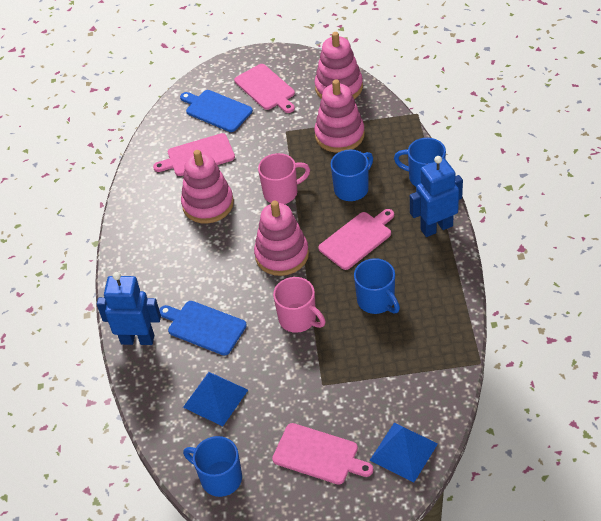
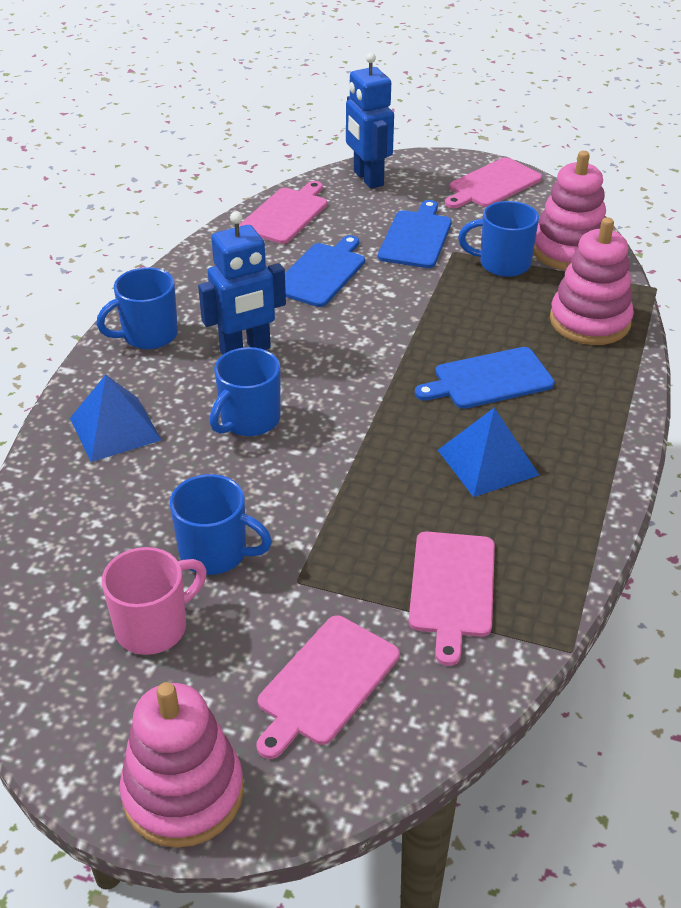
blue cutting board: [159,301,247,356] [180,90,253,132] = 2 -> [285,235,365,307] [378,200,452,268] [415,347,555,409] = 3
pink mug: [258,153,310,204] [273,277,326,333] = 2 -> [102,547,207,655] = 1
pink stacking toy: [181,150,234,224] [254,201,309,276] [314,79,365,153] [315,32,363,99] = 4 -> [119,682,244,848] [533,151,606,270] [550,217,634,345] = 3

